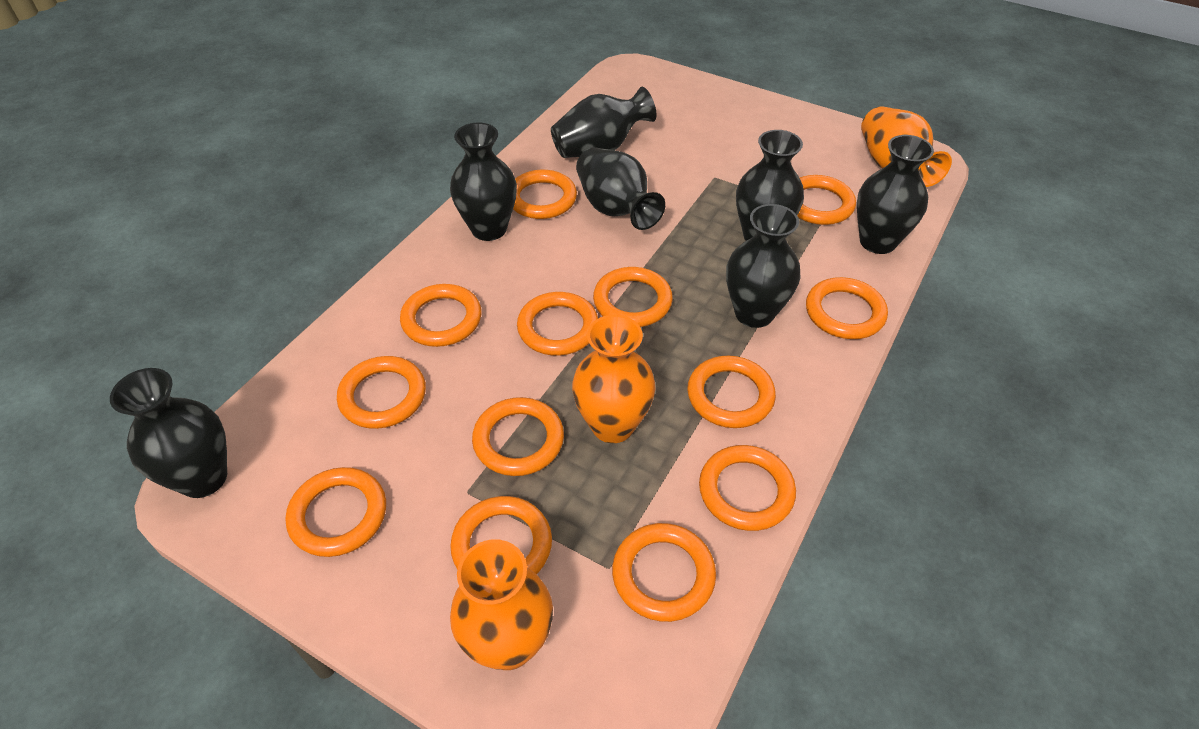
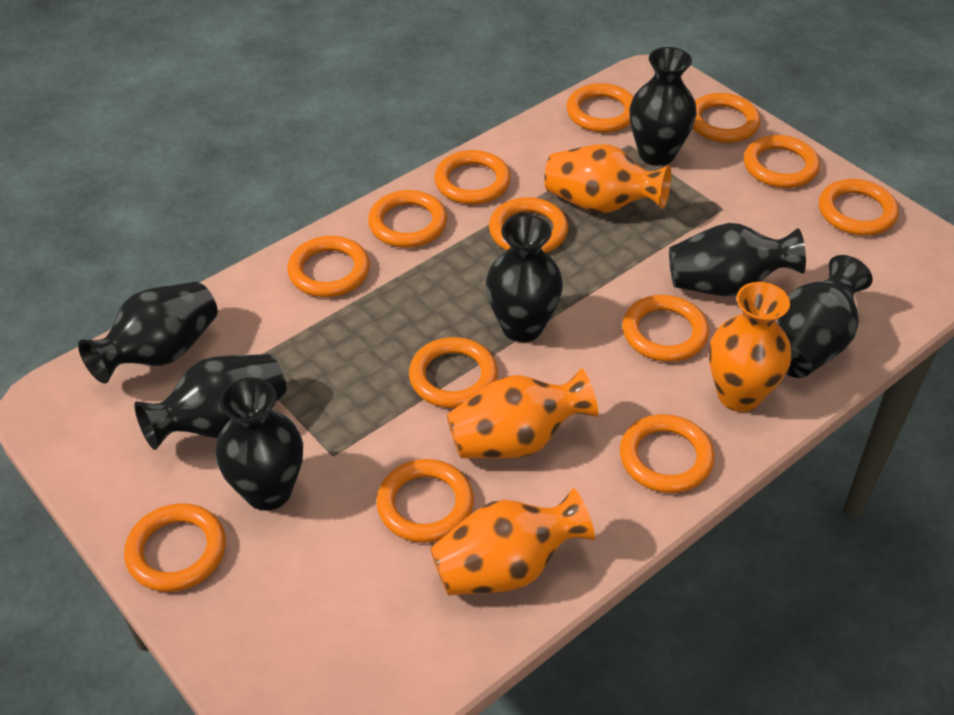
orange vase: [450,539,553,670] [572,315,656,443] [861,106,952,187] = 3 -> [430,488,595,596] [447,368,598,458] [544,144,671,213] [709,282,792,412] = 4

